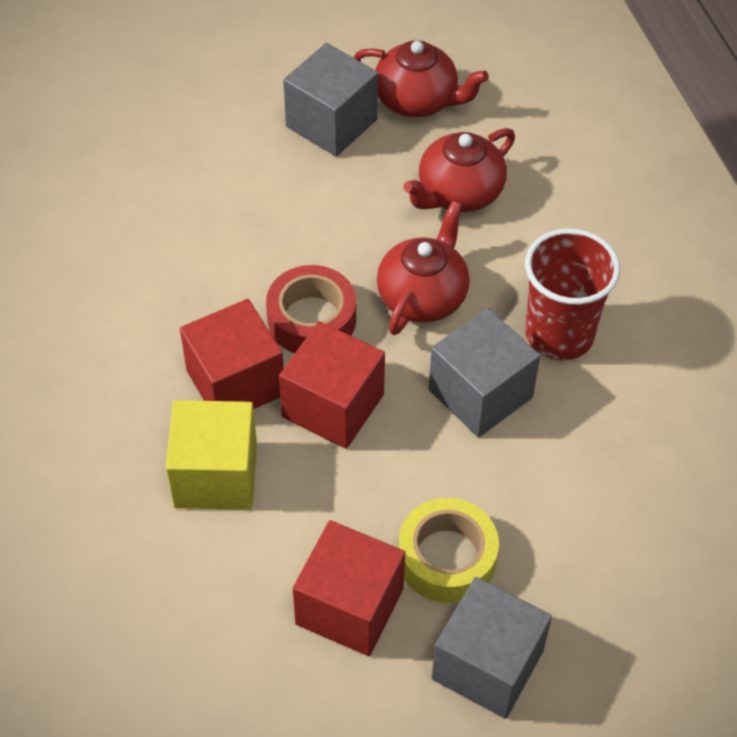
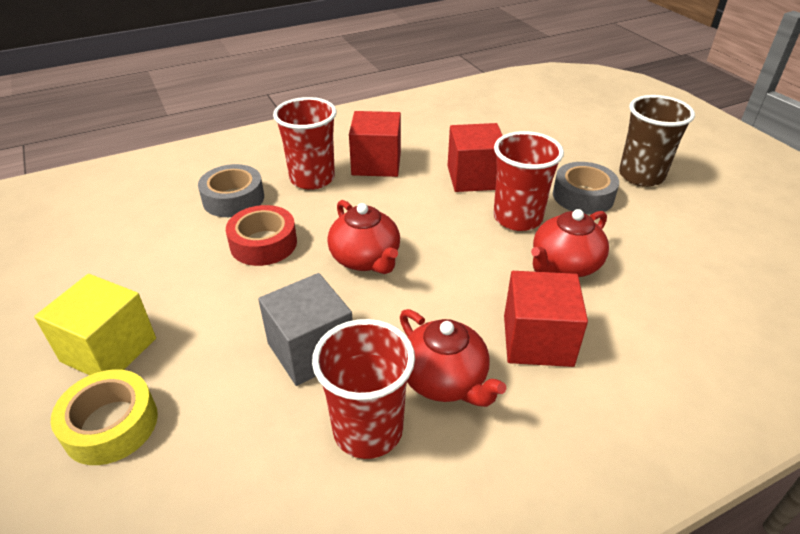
brown cup: none = 0 -> [619,95,695,187] = 1
grey cube: [283,43,378,156] [429,308,540,437] [432,577,552,719] = 3 -> [258,273,353,386] = 1
grey tape: none = 0 -> [198,164,264,217] [553,162,619,214] = 2
red cup: [525,228,620,361] = 1 -> [273,97,337,190] [312,319,415,459] [494,131,564,231] = 3

